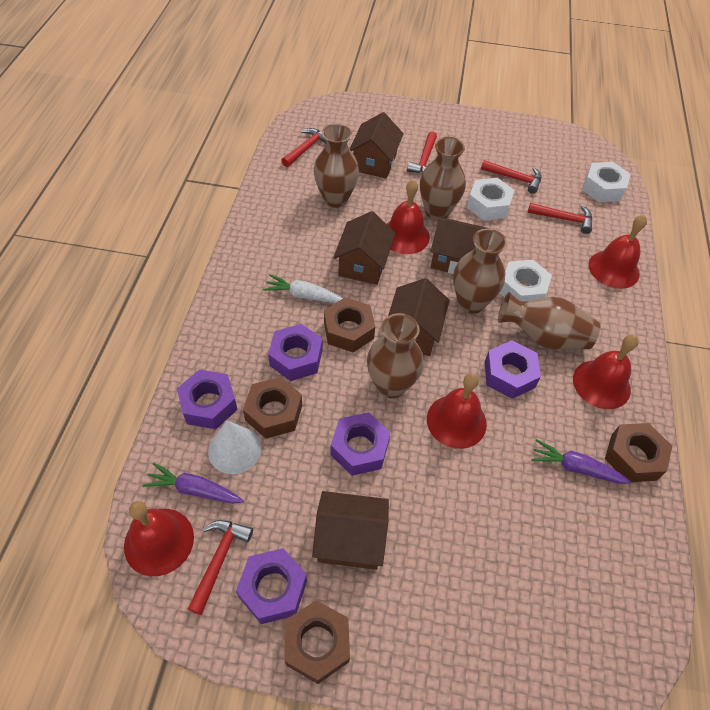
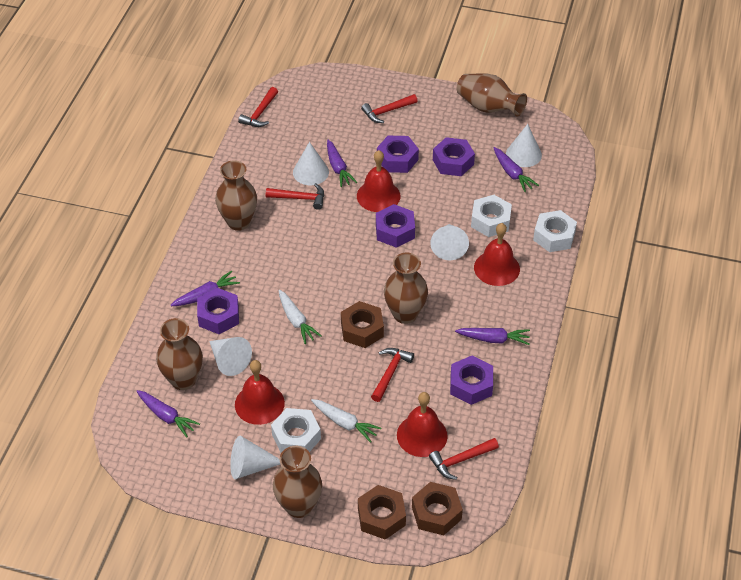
brown house: [312,491,389,570] [333,211,395,285] [350,112,404,179] [388,278,450,356] [430,217,490,274] = 5 -> none = 0
brown nut: [243,377,302,438] [284,600,350,684] [324,297,375,352] [605,423,672,482] = 4 -> [341,301,384,348] [358,485,406,540] [412,482,463,535] = 3
purple carrot: [142,463,244,504] [531,439,631,484] = 2 -> [136,390,200,437] [171,271,240,306] [327,140,357,187] [455,328,530,345] [494,147,539,192] = 5
red bell: [124,501,194,576] [387,179,430,254] [427,373,487,449] [573,335,638,409] [589,215,647,289] = 5 -> [235,360,285,425] [357,150,400,212] [397,392,448,457] [474,223,520,286] = 4
white carrot: [263,274,343,303] = 1 -> [278,290,322,344] [311,399,381,443] = 2
white cone: [208,421,261,474] = 1 -> [209,337,252,376] [230,436,280,479] [293,142,329,185] [430,224,469,260] [506,124,542,167] = 5

